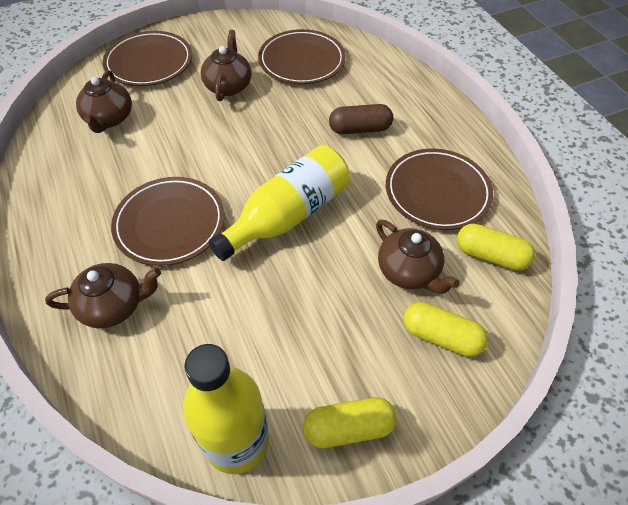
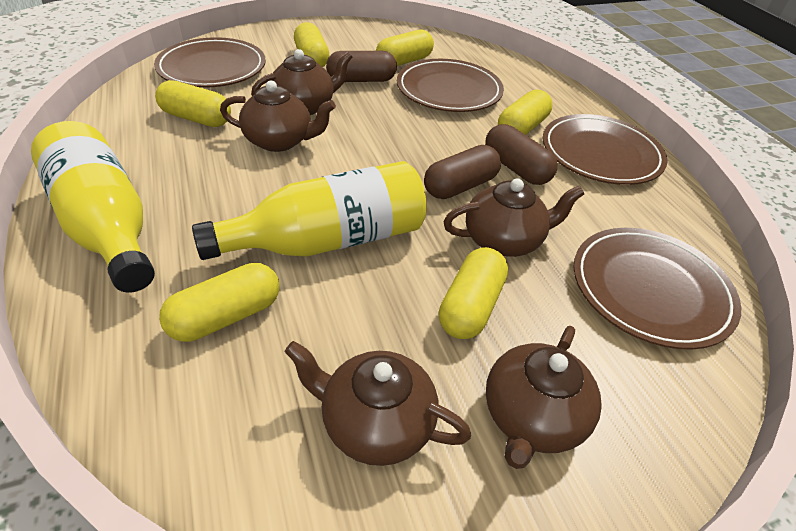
brown capsule: [329,104,393,134] = 1 -> [326,51,397,82] [424,145,501,199] [485,124,558,185] = 3
brown teapot: [45,263,161,329] [76,70,132,133] [201,30,252,101] [376,220,460,294] = 4 -> [220,81,336,152] [251,49,352,115] [284,341,471,466] [444,178,584,257] [486,326,601,469] = 5
yellow capsule: [303,397,397,448] [403,302,488,357] [457,223,535,270] = 3 -> [155,80,231,127] [159,263,279,342] [294,22,329,67] [376,30,434,66] [439,247,508,339] [498,89,552,135] = 6

